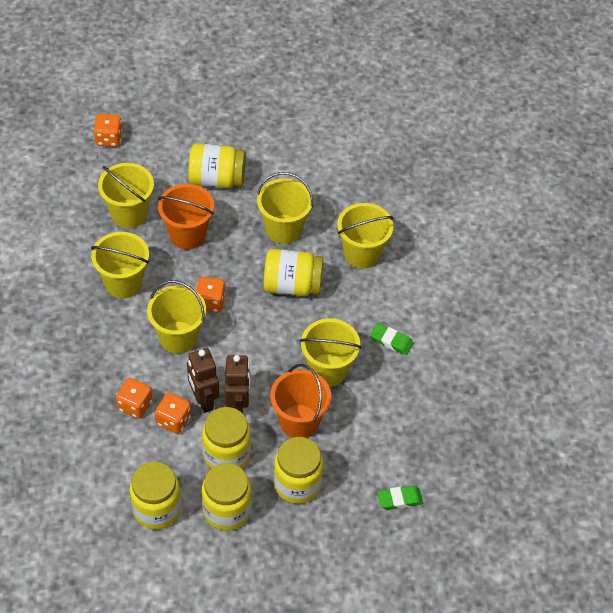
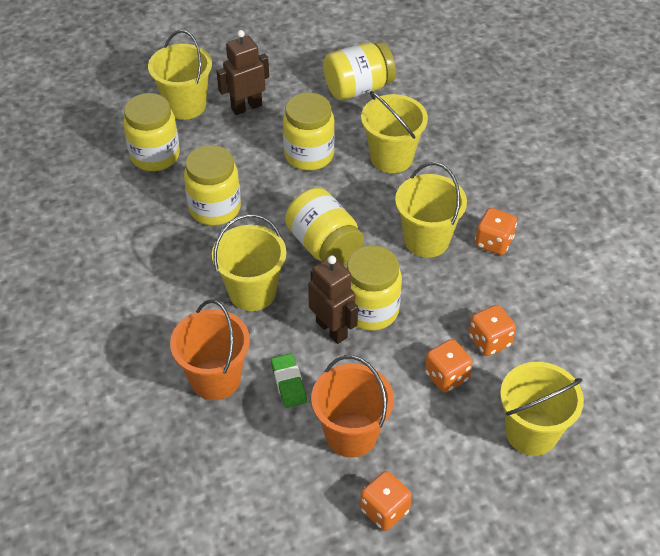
green eraser: [370,323,413,355] [377,486,423,510] = 2 -> [271,354,307,408] = 1
yellow bucket: [91,232,149,298] [98,163,154,228] [147,280,206,353] [257,172,313,244] [300,318,361,387] [337,203,394,269] = 6 -> [148,30,212,120] [212,214,286,311] [361,91,428,173] [395,162,467,258] [500,362,584,456] = 5

